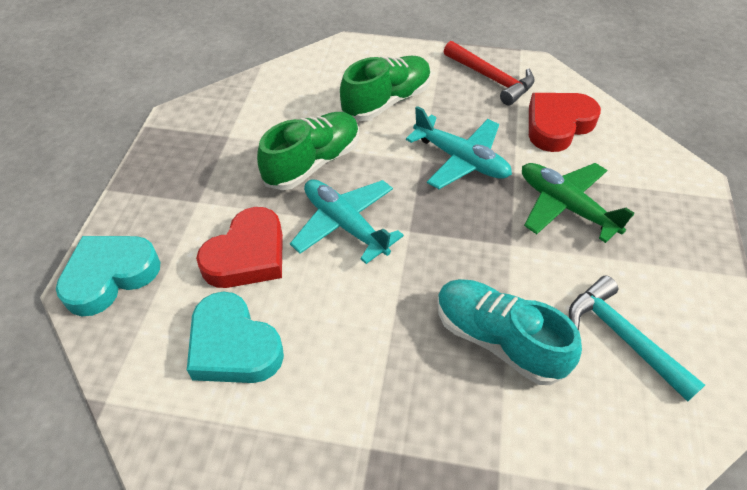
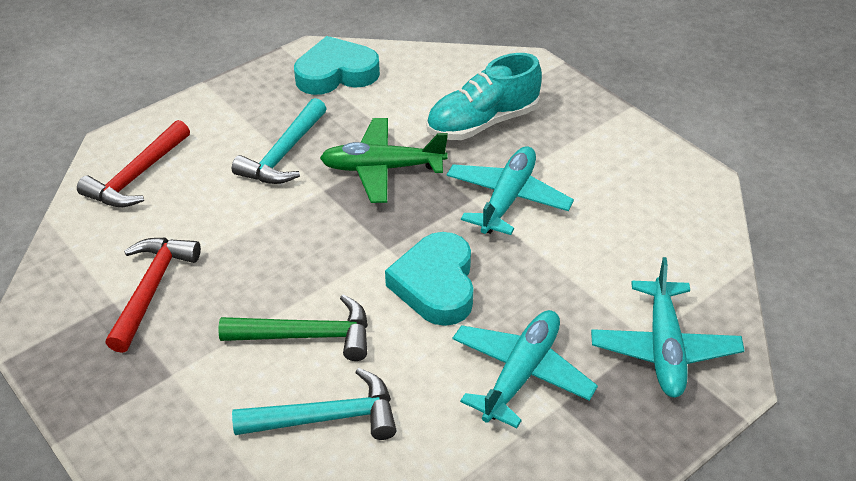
green hammer: none = 0 -> [218,294,368,361] = 1
green shoe: [257,112,359,190] [340,56,431,121] = 2 -> none = 0
red hammer: [444,41,535,106] = 1 -> [77,120,190,207] [106,238,201,353] = 2
red heart: [196,207,283,288] [529,93,601,152] = 2 -> none = 0
turquoise hammer: [569,276,705,402] = 1 -> [232,98,327,184] [232,368,397,440] = 2
turquoise plane: [290,179,404,264] [406,106,512,189] = 2 -> [446,146,574,235] [452,310,598,428] [591,257,745,398] = 3

